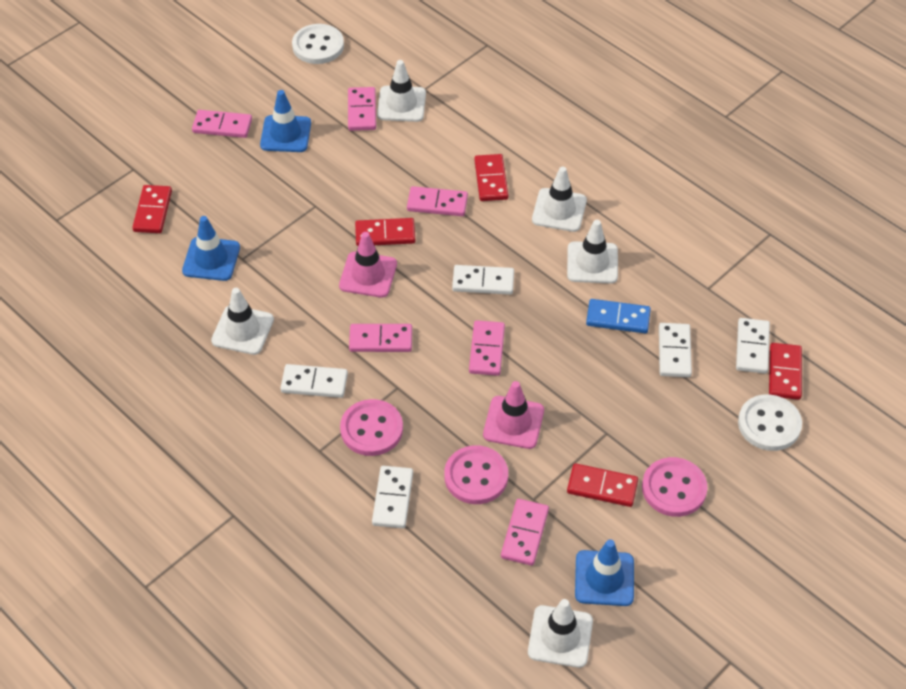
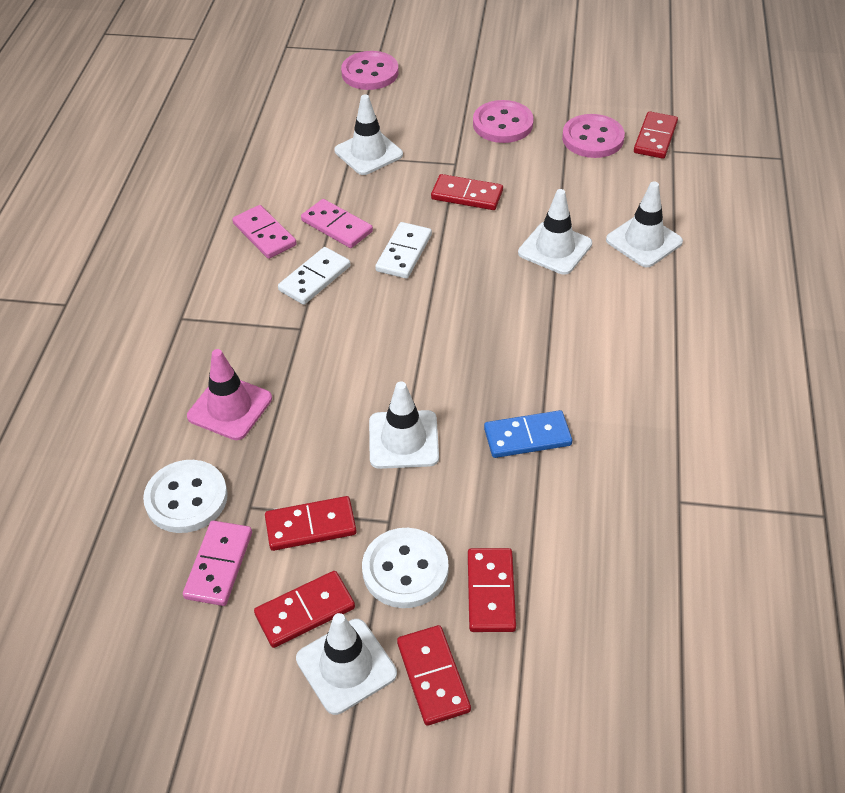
blue traffic cone: [182,216,240,281] [260,90,311,152] [575,540,634,606] = 3 -> none = 0
pink domino: [192,110,252,138] [348,87,376,131] [349,324,412,352] [407,186,468,216] [469,320,505,376] [501,499,549,566] = 6 -> [183,521,252,606] [232,205,297,259] [301,199,373,248] = 3
pink traffic cone: [339,232,397,297] [483,381,544,449] = 2 -> [187,349,272,440] = 1
red domino: [132,185,172,233] [355,218,415,246] [474,154,509,201] [567,463,638,507] [769,343,802,400] = 5 -> [254,571,355,648] [265,496,357,551] [397,625,471,726] [431,174,503,210] [468,548,516,632] [634,111,678,159] = 6
white domino: [280,364,348,398] [372,466,413,528] [452,265,514,295] [659,323,692,377] [736,318,770,374] = 5 -> [278,247,351,305] [375,222,432,279] = 2

